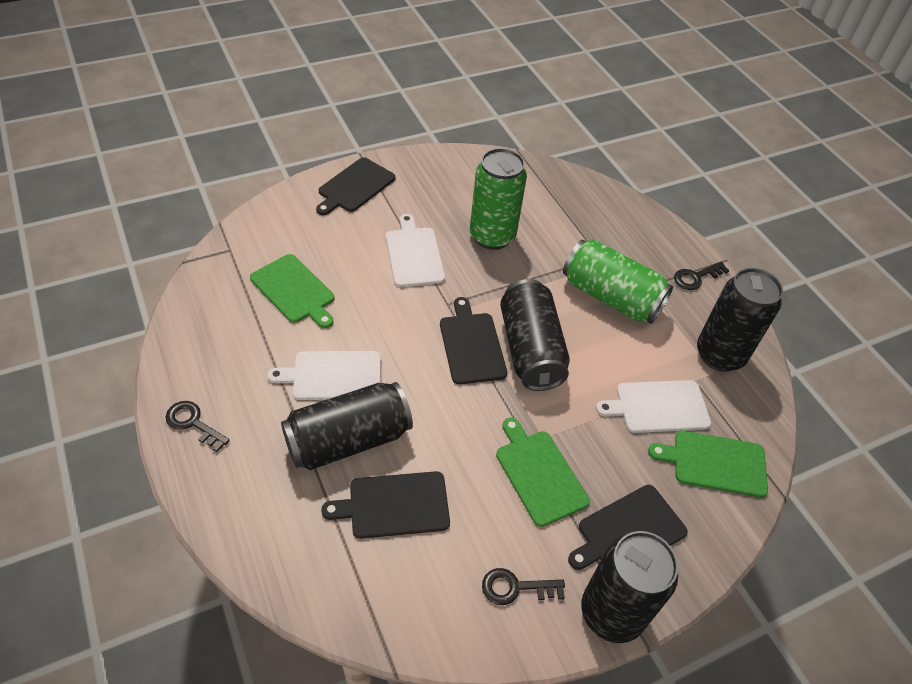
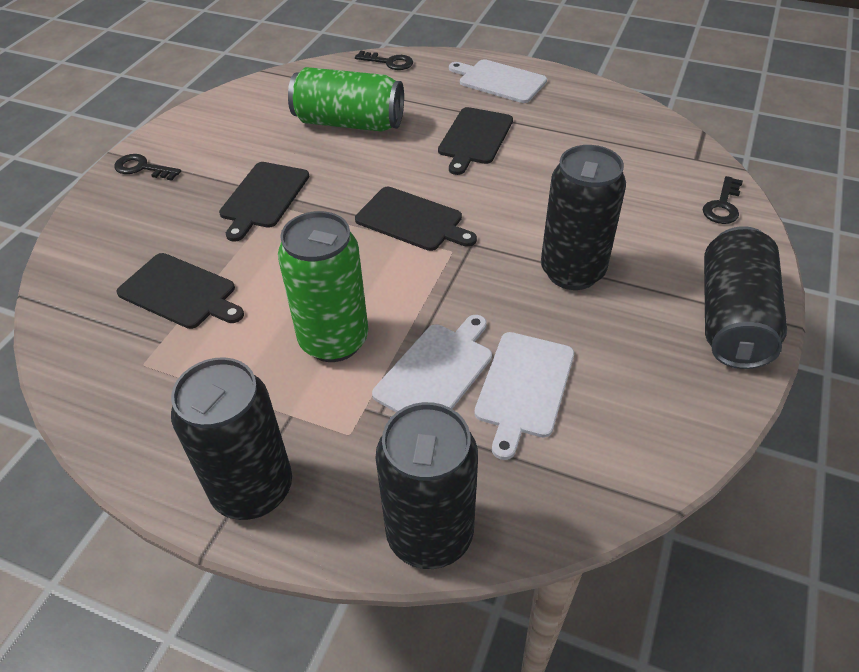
green cutting board: [250,254,334,328] [496,418,590,527] [648,430,768,498] = 3 -> none = 0

